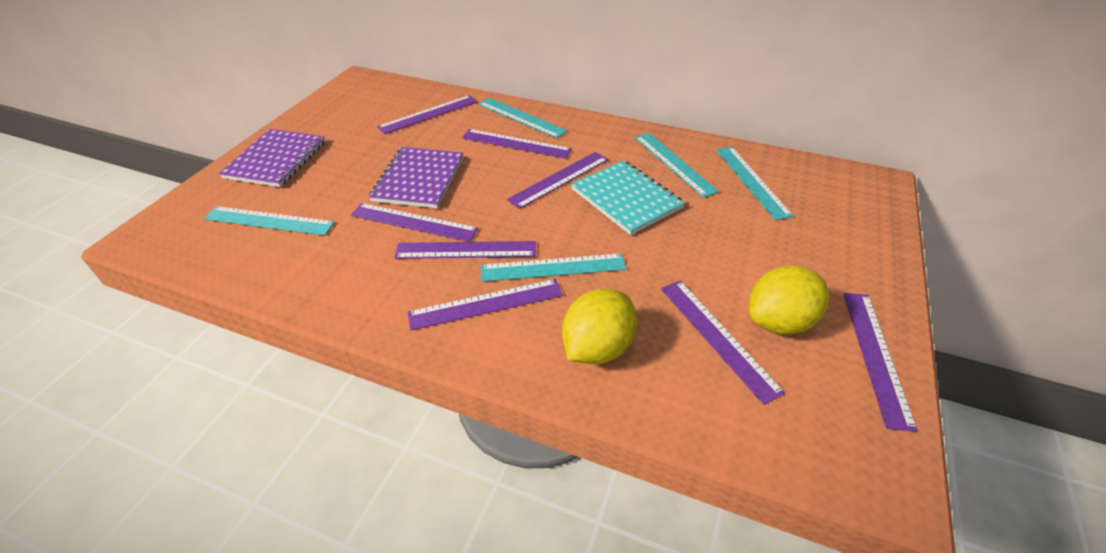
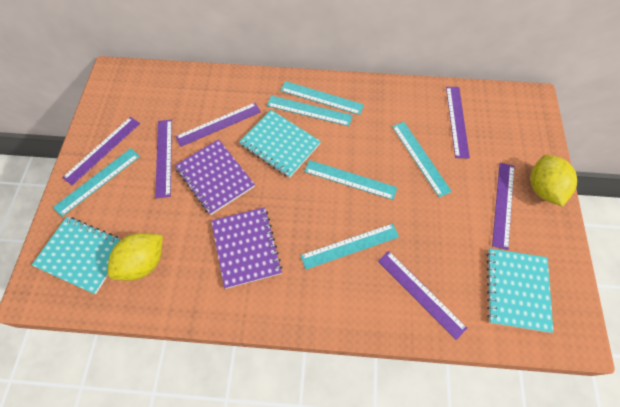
purple ruler: [351,203,478,242] [377,95,478,134] [394,241,536,259] [408,279,563,330] [462,129,572,159] [507,152,608,209] [661,281,785,405] [843,293,918,432] = 8 -> [62,117,140,185] [155,120,172,198] [175,103,261,147] [378,251,467,340] [446,87,470,158] [492,163,514,250] = 6
turquoise notebook: [571,160,685,235] = 1 -> [32,217,121,294] [239,110,321,178] [487,248,553,333] = 3
turquoise ruler: [204,206,335,236] [478,98,568,138] [481,253,626,282] [635,133,719,198] [716,147,794,220] = 5 -> [53,148,140,217] [267,96,353,126] [280,81,364,115] [300,223,399,270] [304,160,397,200] [392,122,452,197] = 6

